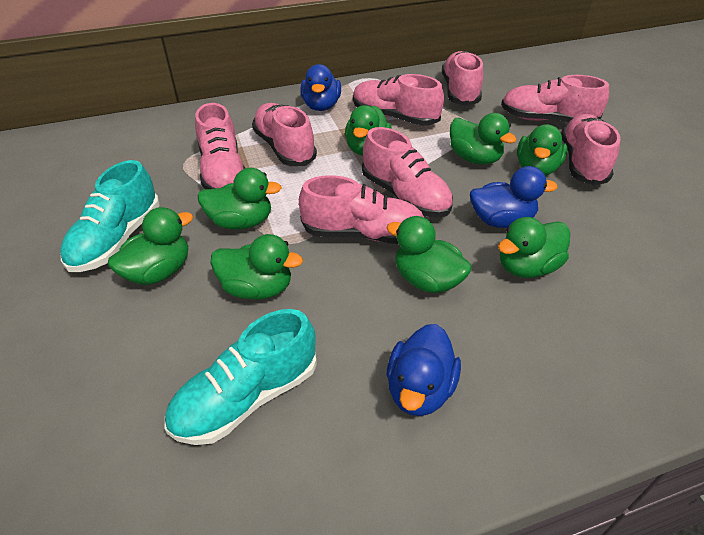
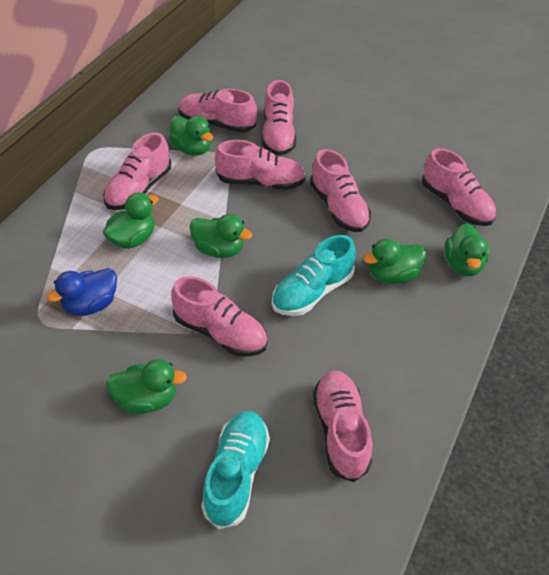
blue duck: [300,64,341,111] [386,324,461,416] [470,166,558,228] = 3 -> [47,268,117,316] = 1
green duck: [108,207,193,285] [197,168,282,229] [210,234,303,300] [345,105,392,156] [387,216,472,293] [450,113,517,164] [498,217,570,278] [517,124,568,176] = 8 -> [103,193,159,249] [106,359,187,414] [169,116,213,156] [189,214,252,258] [363,239,426,284] [445,223,489,276] = 6

